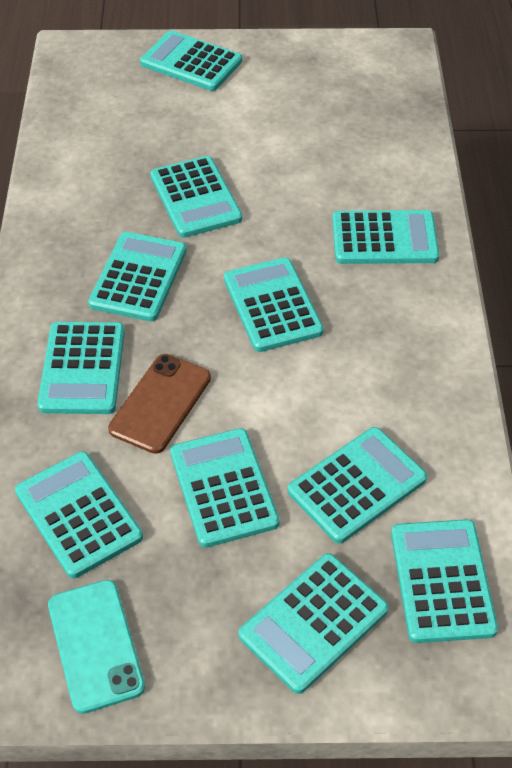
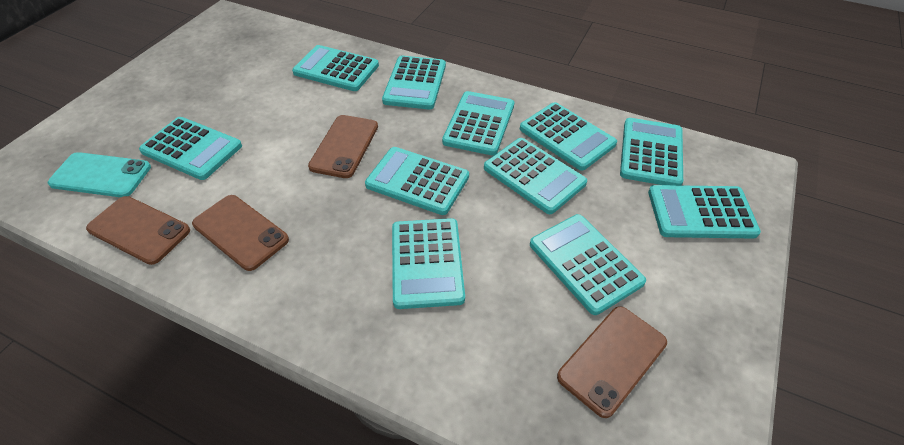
brown phone: [108,354,211,454] = 1 -> [86,196,190,265] [192,195,289,271] [308,115,378,178] [557,306,667,418] = 4

